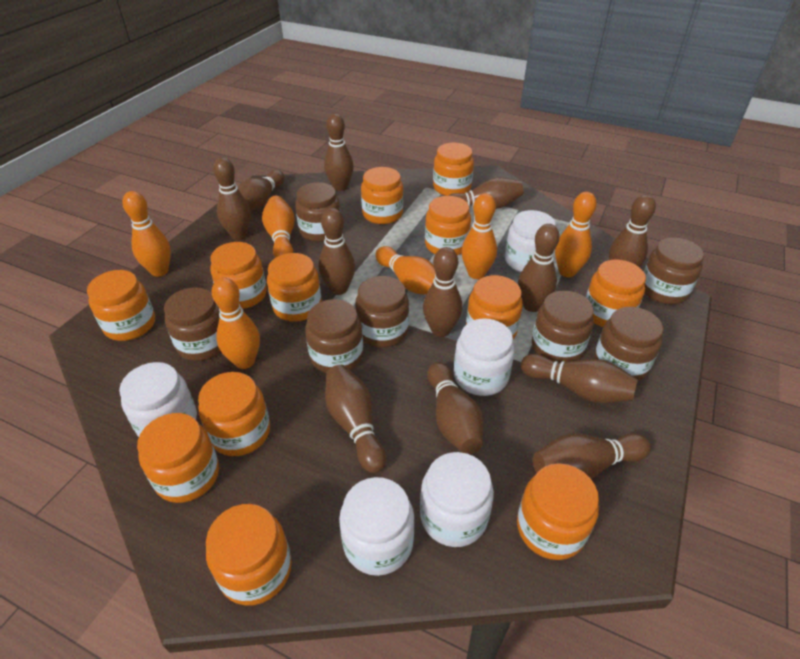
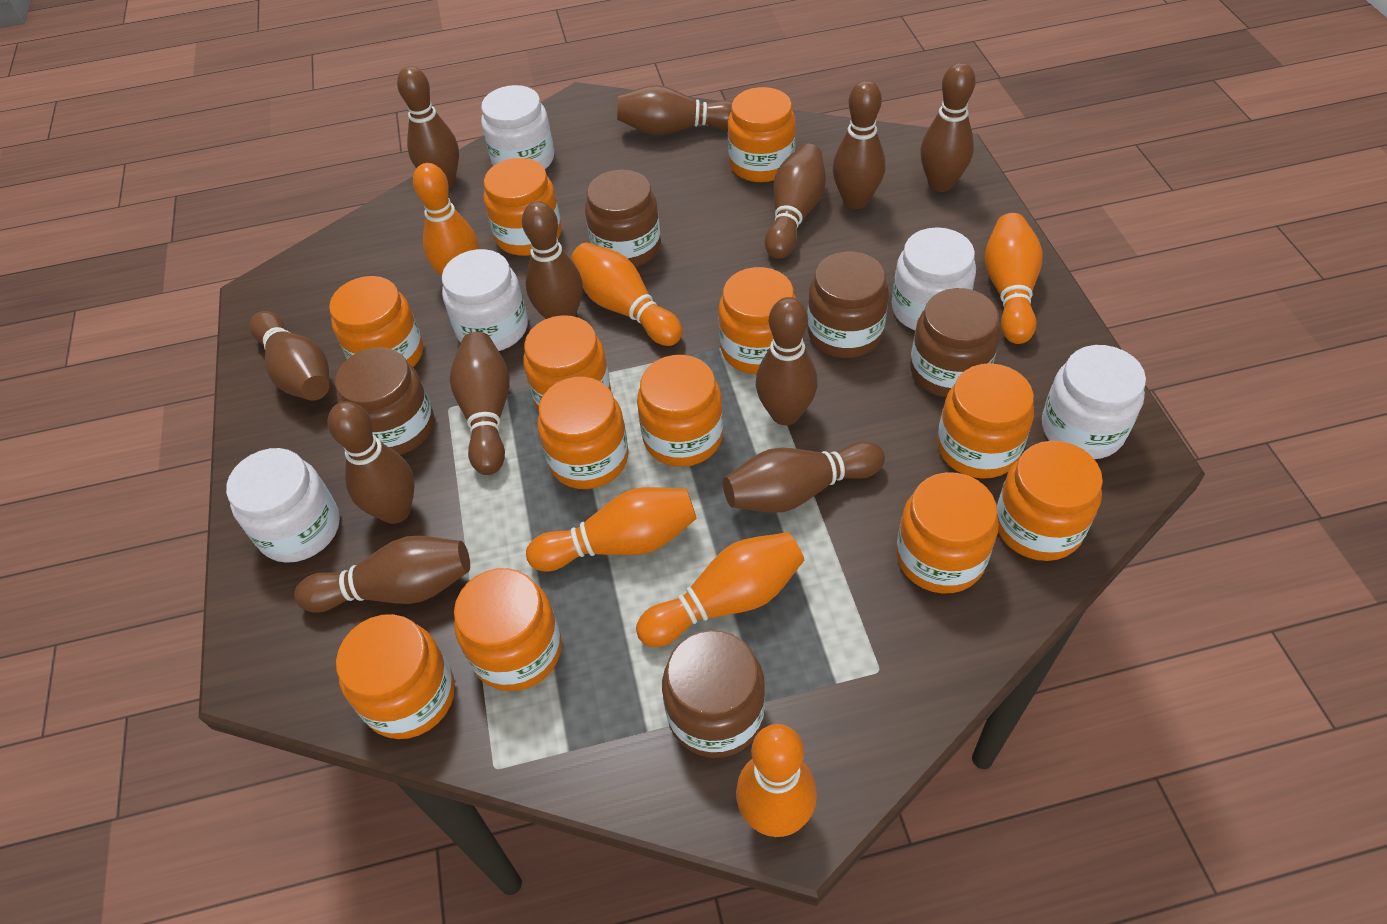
brown jar: [164,287,221,361] [295,182,340,242] [305,299,363,373] [355,276,409,348] [532,291,594,363] [594,307,664,381] [644,238,704,304] = 7 -> [335,347,434,455] [585,169,661,267] [662,630,765,758] [807,251,889,358] [910,288,1000,397] = 5

